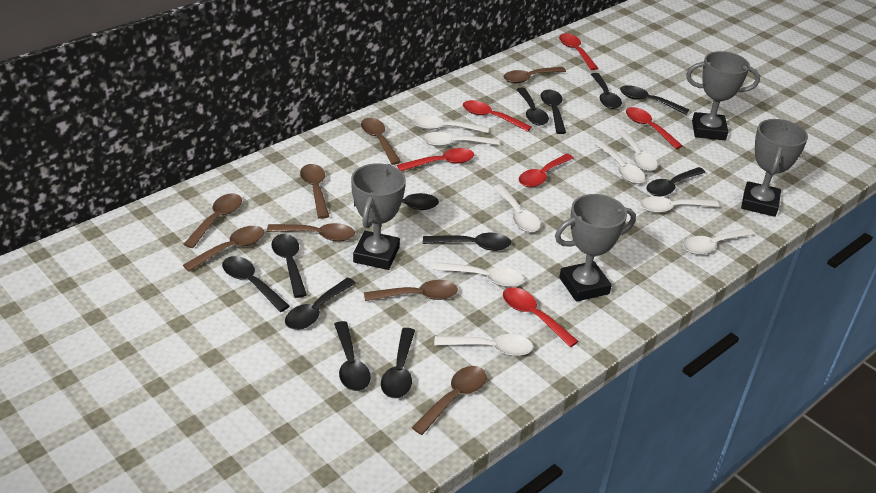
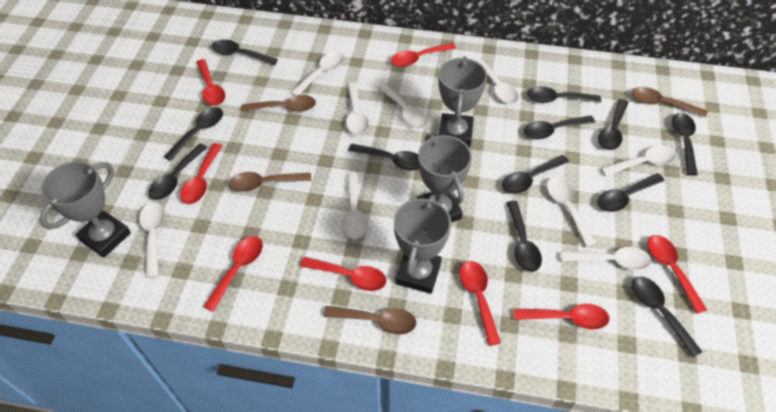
brown spoon: [183,193,242,248] [183,226,264,272] [267,223,355,241] [300,164,329,219] [361,118,401,165] [364,280,458,301] [411,366,486,435] [504,67,566,83] = 8 -> [229,172,311,192] [241,95,316,112] [323,306,416,335] [632,87,707,117] = 4
red spoon: [397,148,474,171] [463,100,532,132] [503,287,579,347] [519,153,574,187] [559,33,598,70] [626,107,683,149] = 6 -> [180,143,223,204] [196,59,225,106] [203,236,263,312] [300,257,386,291] [391,43,456,67] [460,261,501,346] [514,304,610,329] [648,235,707,314] = 8

